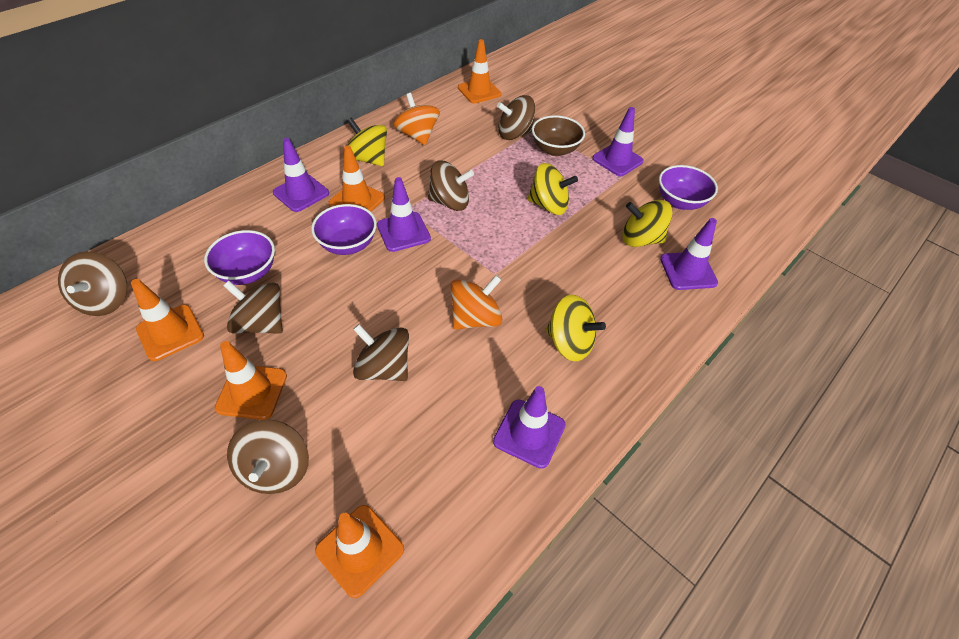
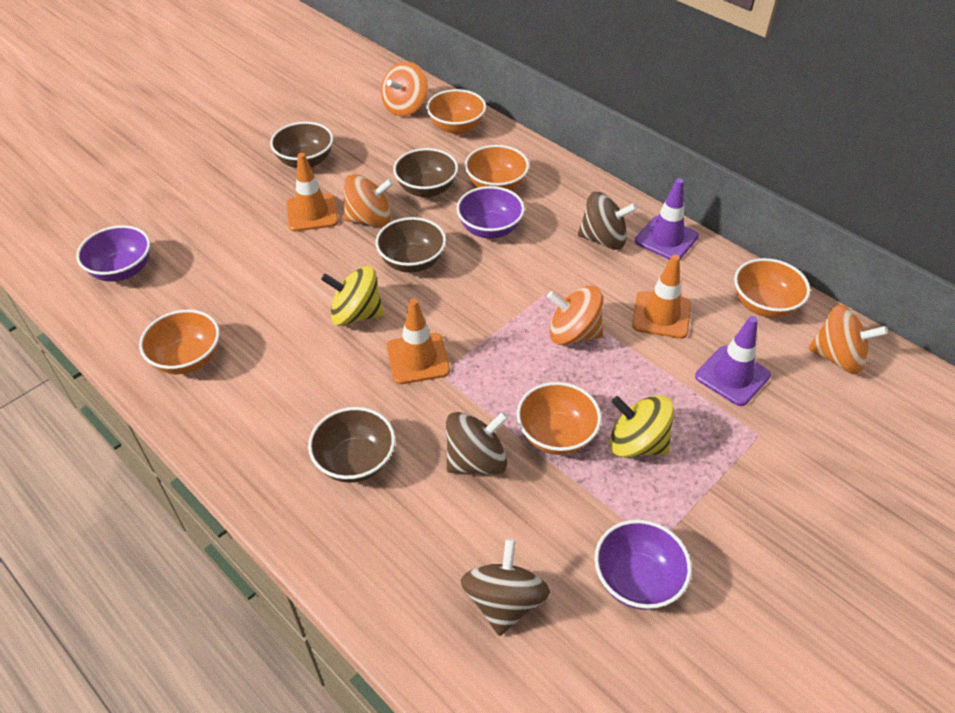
brown bowl: [532,115,585,156] = 1 -> [270,122,333,168] [308,407,395,483] [375,217,446,273] [393,148,458,198] = 4
brown spinning top: [58,251,127,316] [223,281,283,334] [227,419,309,494] [353,324,409,381] [428,160,474,211] [497,95,535,140] = 6 -> [446,412,508,475] [461,538,550,636] [578,192,637,250] = 3
orange bowl: none = 0 -> [139,310,220,374] [426,89,486,135] [465,145,529,191] [517,382,601,455] [734,258,810,318] = 5
orange spinning top: [393,93,440,145] [450,275,502,330] = 2 -> [344,174,393,227] [381,62,428,116] [547,286,603,345] [808,305,888,374] = 4
orange traffic cone: [131,279,204,361] [215,341,287,420] [315,505,404,598] [328,146,385,212] [458,39,501,103] = 5 -> [286,153,338,232] [387,299,450,384] [632,255,691,339] = 3
purple traffic cone: [273,138,329,212] [377,177,431,252] [493,386,566,469] [592,107,644,176] [660,218,718,290] = 5 -> [635,178,699,260] [695,316,771,406] = 2
yellow spinning top: [347,118,387,166] [527,163,578,215] [545,295,606,361] [622,200,673,247] = 4 -> [321,266,384,326] [610,395,674,458] = 2

